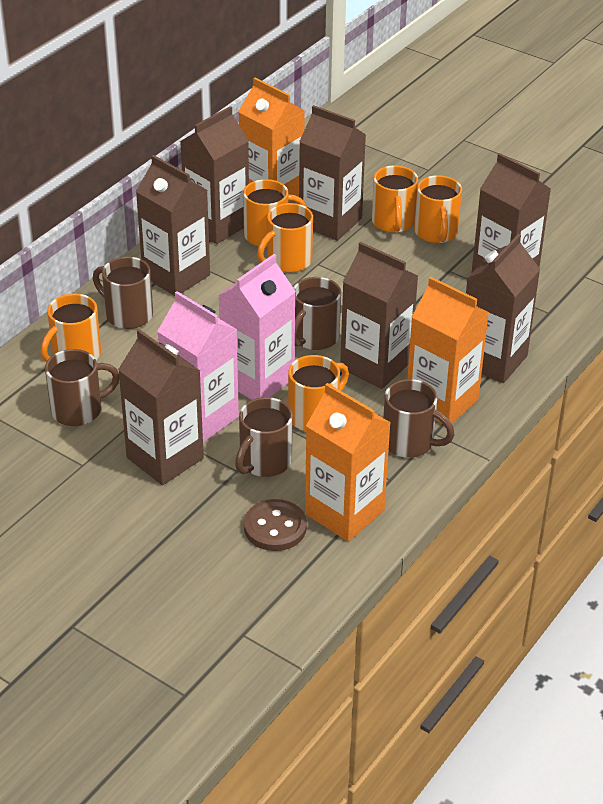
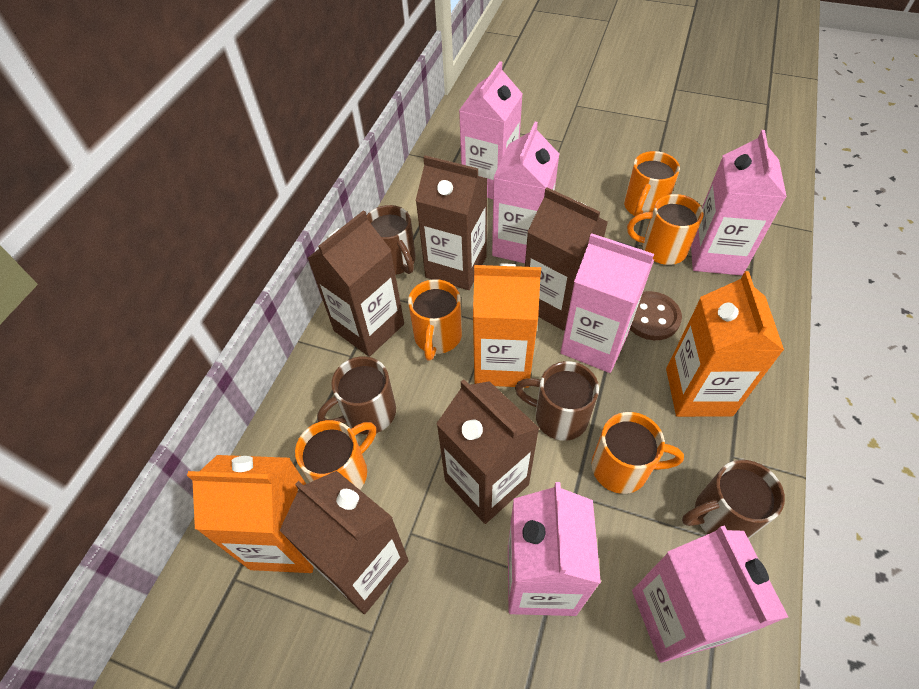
brown carton: [118,329,204,485] [136,155,210,296] [180,106,249,244] [299,105,366,241] [340,242,418,389] [466,234,540,383] [472,153,551,272] = 7 -> [280,471,409,614] [308,210,404,357] [416,155,488,290] [436,379,539,524] [525,187,608,331] = 5
brown mug: [45,349,119,426] [93,257,153,329] [235,397,293,477] [294,277,341,350] [383,379,455,458] = 5 -> [317,356,396,434] [367,205,416,275] [515,361,599,441] [682,460,785,539] = 4
orange mug: [41,293,101,362] [243,179,307,247] [257,203,313,273] [288,355,349,431] [372,165,418,233] [414,175,462,243] = 6 -> [295,420,376,490] [408,279,462,361] [591,412,684,494] [624,151,680,216] [627,194,704,265] = 5
pink carton: [157,291,239,442] [218,254,296,400] = 2 -> [459,61,522,199] [492,122,559,263] [508,482,601,616] [560,233,654,373] [632,525,788,663] [691,130,787,276] = 6

